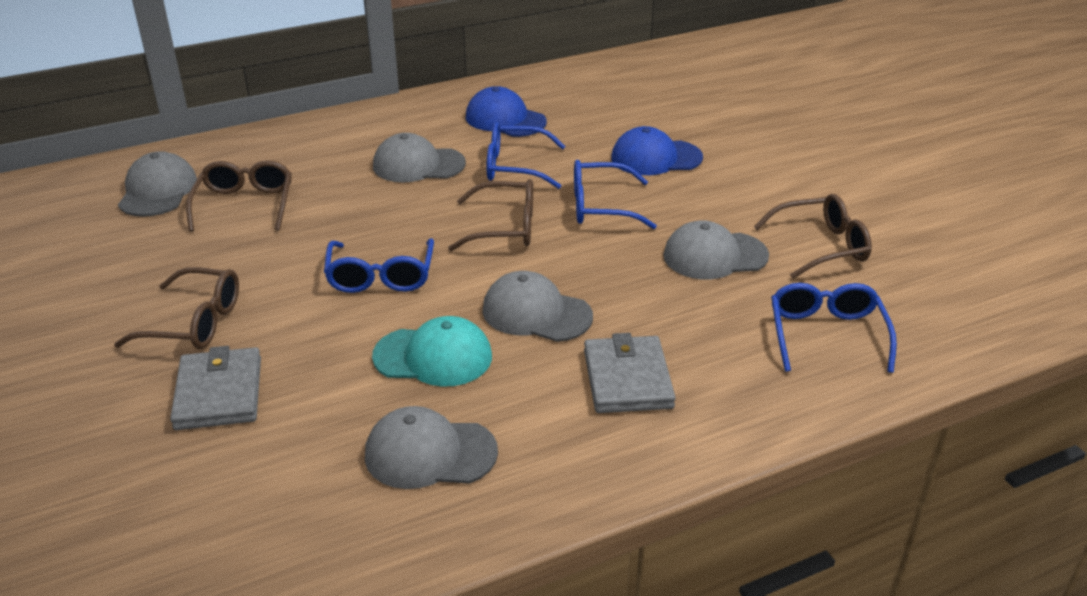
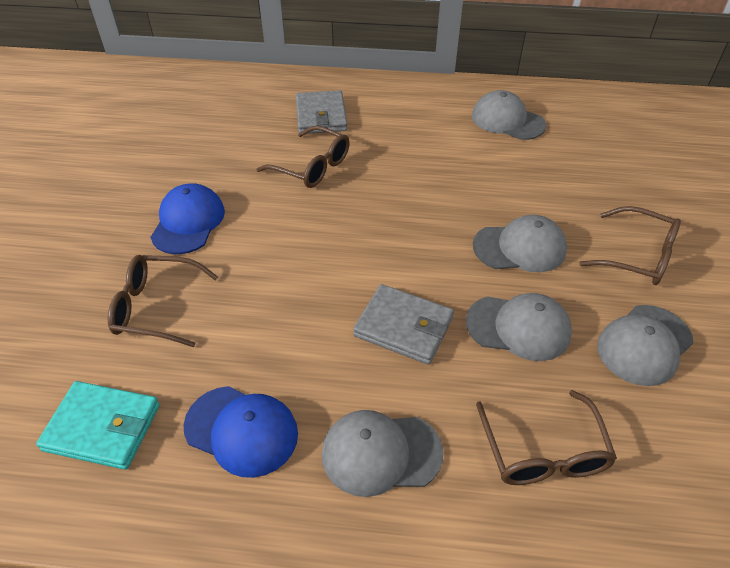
blue glasses: [324,239,434,293] [487,122,565,189] [574,160,657,229] [771,283,897,373] = 4 -> none = 0
turquoise cap: [372,316,492,387] = 1 -> none = 0
turquoise wallet: none = 0 -> [36,381,160,470] = 1

